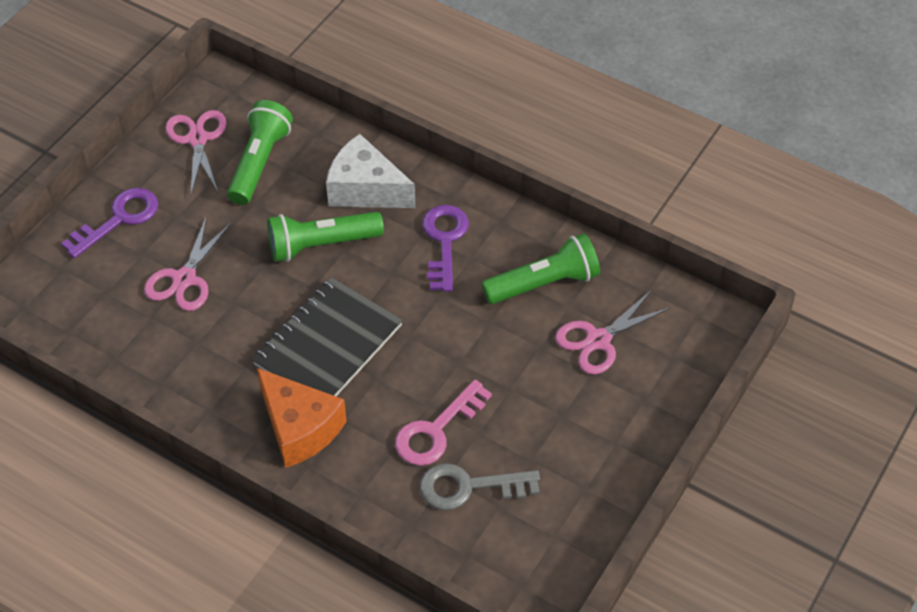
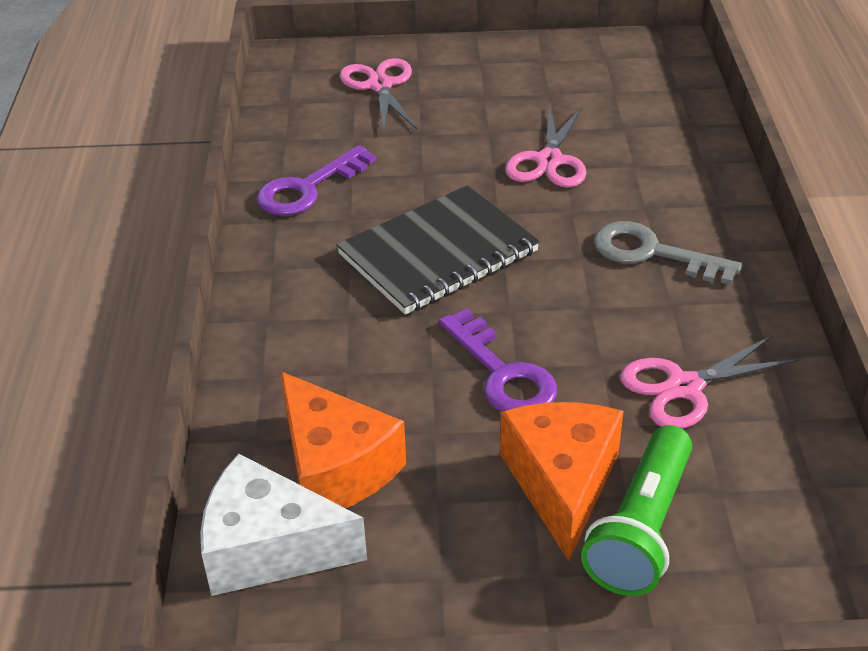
green flashlight: [227,100,293,205] [267,212,384,262] [481,233,600,304] = 3 -> [581,425,692,596] = 1
orange cheese: [257,368,347,468] = 1 -> [281,372,406,508] [500,402,624,561] = 2
pink key: [395,380,492,466] = 1 -> none = 0

